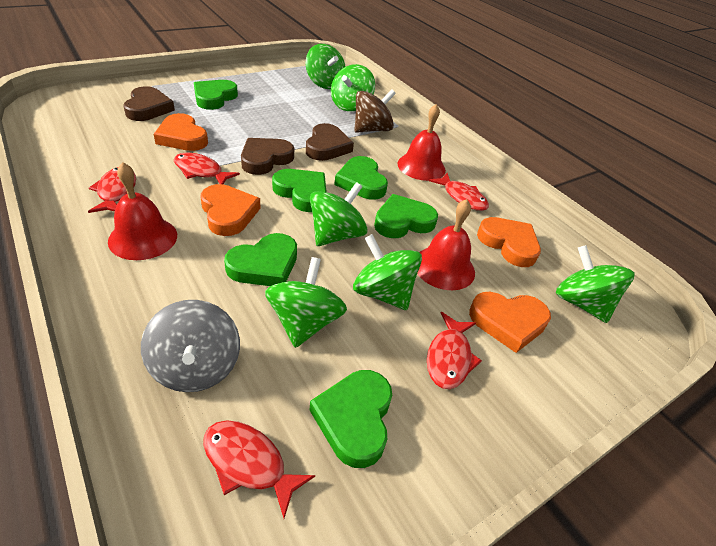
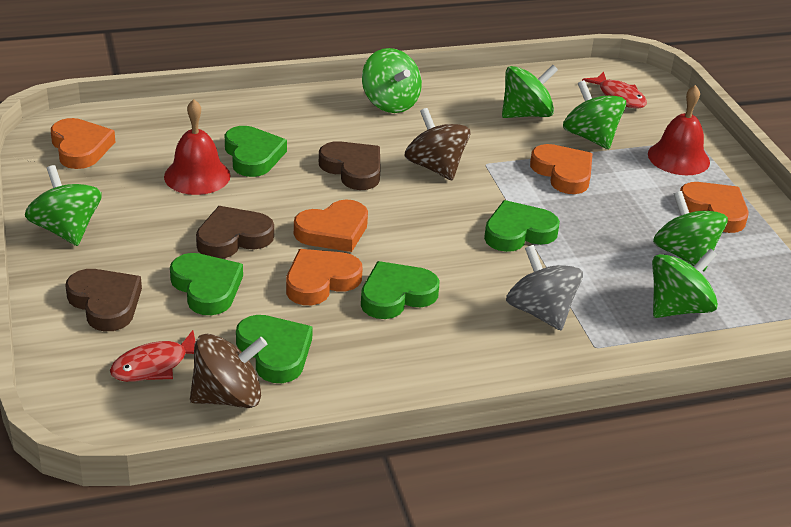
brown spinning top: [354,89,396,133] = 1 -> [190,334,267,408] [404,108,470,180] = 2
green heart: [194,80,238,110] [224,233,297,286] [272,169,327,212] [310,370,392,468] [334,156,388,200] [374,194,438,238] = 6 -> [170,253,243,315] [225,126,287,177] [236,315,313,383] [361,261,439,319] [484,200,560,252] = 5
orange heart: [154,113,208,151] [201,184,261,236] [469,292,551,353] [477,217,541,267] = 4 -> [51,118,115,169] [286,249,363,305] [294,199,368,252] [530,144,593,194] [680,182,749,233] = 5
red bell: [108,162,177,260] [397,104,446,181] [417,199,475,290] = 3 -> [164,99,231,195] [648,85,710,175] = 2
red fish: [88,167,136,213] [174,153,240,184] [203,420,315,518] [427,312,482,389] [429,173,489,211] = 5 -> [110,330,196,382] [582,72,647,109] = 2

